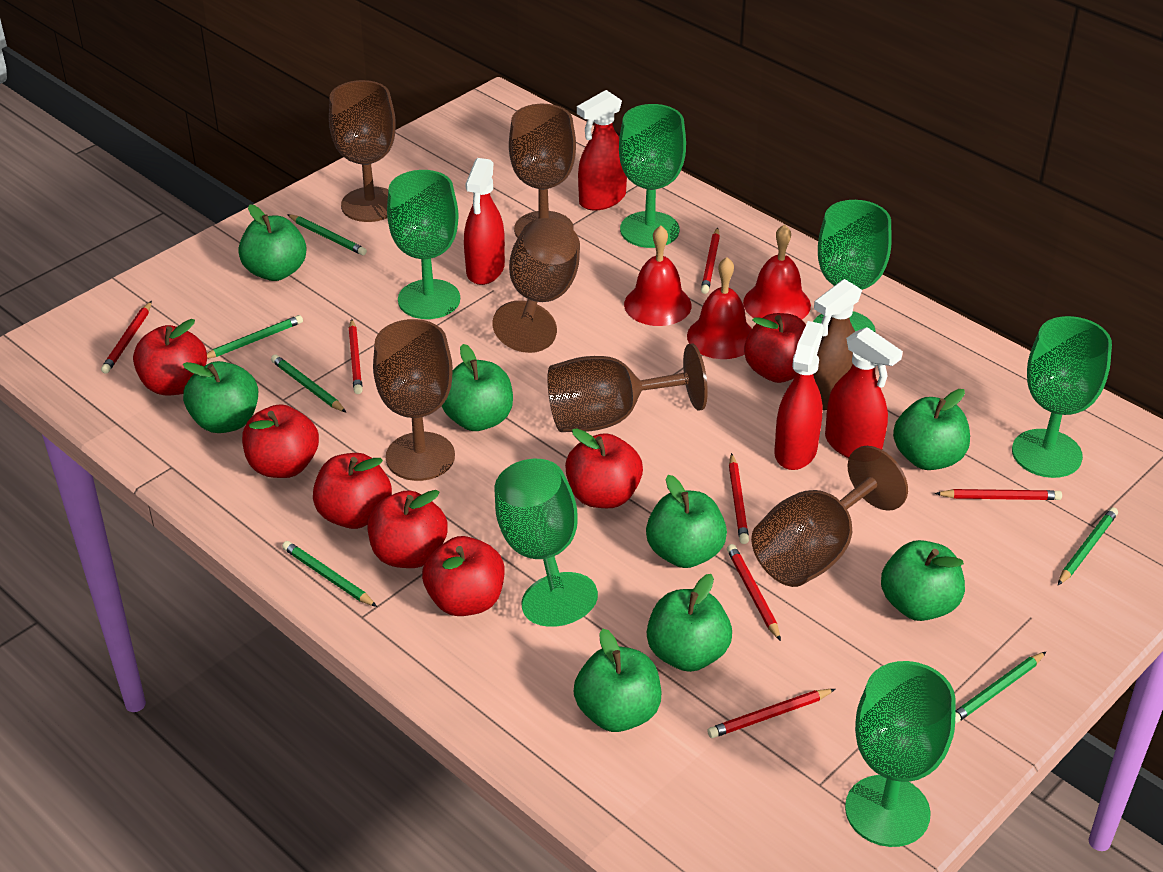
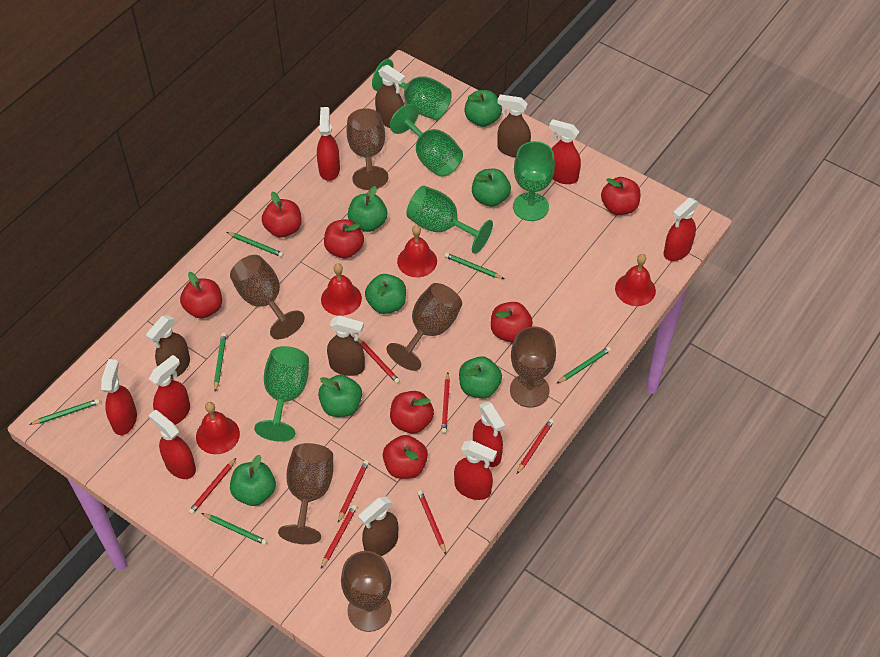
brown spray bottle: [813,279,862,410] = 1 -> [146,315,190,379] [327,316,365,376] [358,496,398,556] [375,65,405,128] [497,94,531,157] = 5
green apple: [183,361,258,433] [238,204,307,281] [442,344,513,431] [574,629,661,732] [646,475,727,568] [647,574,732,672] [881,540,965,621] [893,389,970,470] = 8 -> [230,455,276,506] [318,375,362,417] [348,186,387,232] [365,274,406,314] [459,356,502,399] [464,90,502,127] [472,169,511,207] = 7
green goblet: [387,170,460,319] [494,459,598,627] [619,104,686,248] [813,200,892,333] [845,661,956,847] [1012,316,1112,478] = 6 -> [254,346,309,442] [372,59,452,120] [390,104,463,177] [406,186,493,254] [513,141,555,221] = 5
red bell: [624,225,691,326] [687,257,752,359] [743,224,811,319] = 3 -> [196,402,240,454] [321,263,362,316] [397,225,437,277] [615,254,656,306] = 4
red spray bottle: [464,158,505,285] [577,90,627,211] [774,321,824,470] [825,327,903,458] = 4 -> [101,359,137,435] [148,410,196,479] [149,355,190,425] [317,107,340,181] [454,440,497,500] [473,401,505,467] [549,119,581,184] [664,198,699,261] = 8

